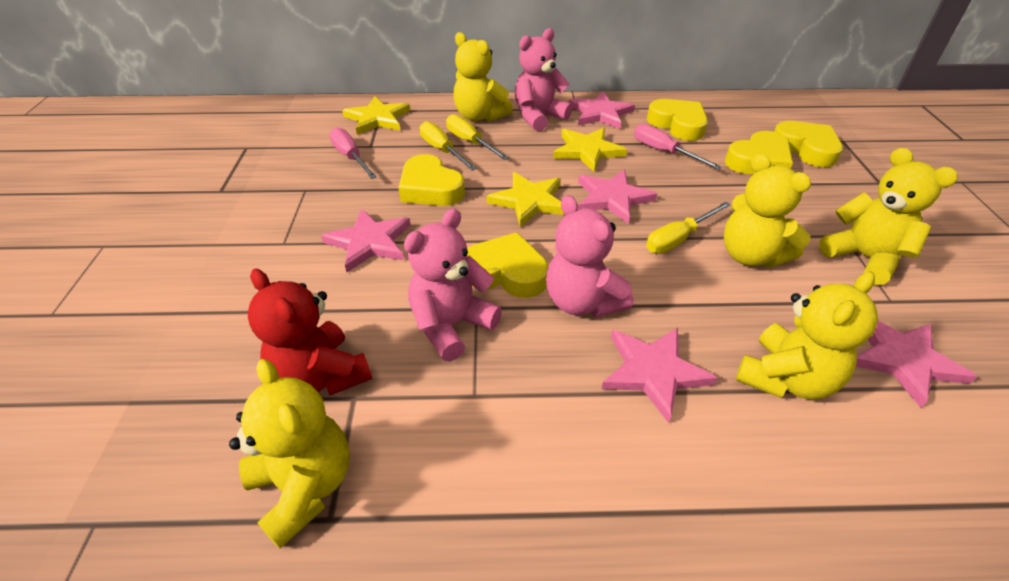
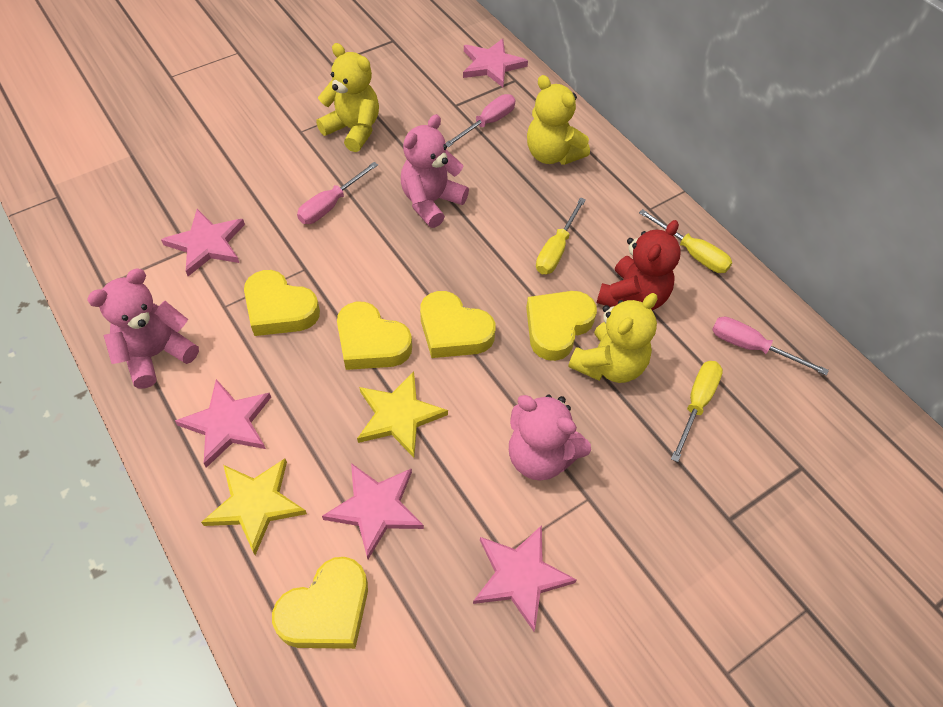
pink screwdriver: [329,127,377,179] [634,124,722,169] = 2 -> [297,162,378,224] [446,94,515,147] [712,317,829,376] = 3
yellow star: [342,96,410,135] [486,172,565,227] [553,128,627,172] = 3 -> [201,458,307,555] [357,371,448,457] = 2
yellow teddy bear: [229,359,349,549] [453,32,513,122] [724,153,811,267] [736,271,878,400] [819,148,958,285] = 5 -> [316,43,379,152] [527,75,590,165] [568,293,657,383] = 3

